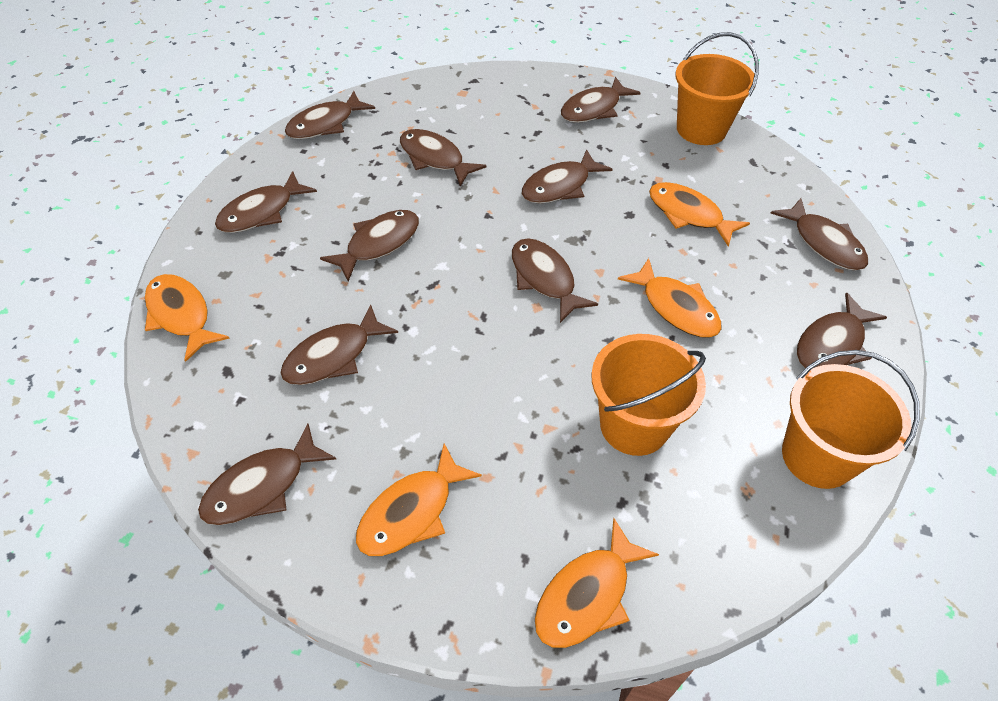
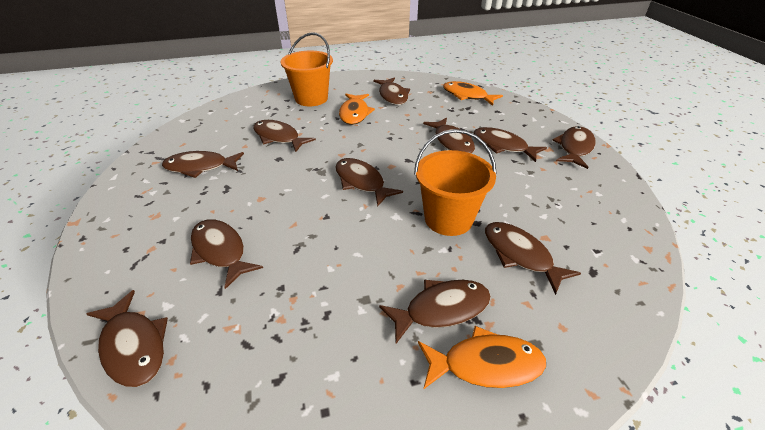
orange bucket: [591,334,706,456] [675,32,759,145] [782,350,920,489] = 3 -> [280,32,333,106] [414,129,497,236] = 2
orange fish: [145,274,230,362] [356,443,482,556] [535,518,659,648] [618,258,722,338] [649,182,750,247] = 5 -> [339,94,375,125] [418,326,546,390] [443,81,503,106] = 3

